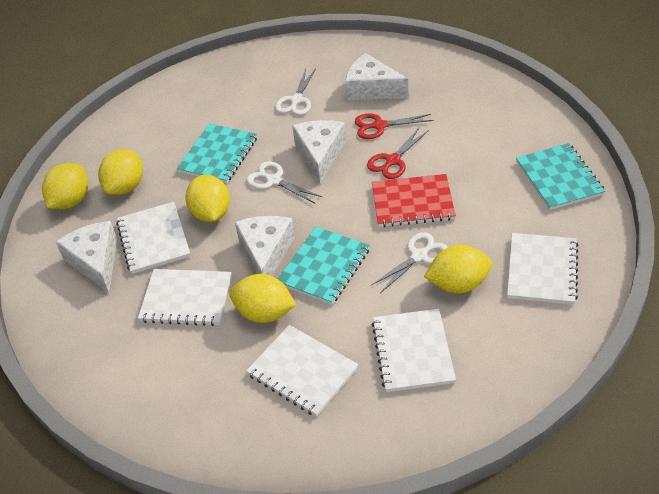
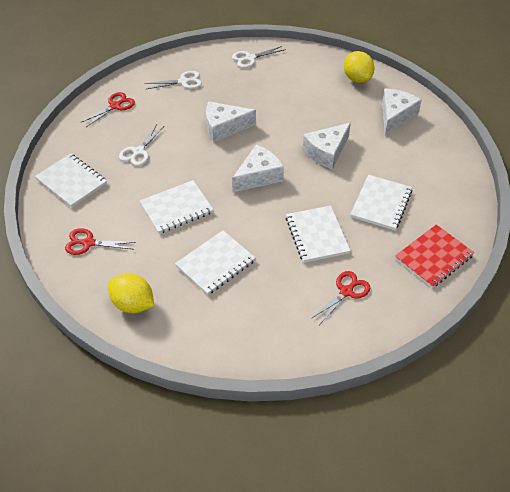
red scissors: [355,113,433,139] [367,128,429,179] = 2 -> [65,228,136,255] [82,92,135,127] [311,271,370,324] = 3
turquoise notebook: [177,124,257,183] [278,227,370,305] [516,143,605,210] = 3 -> none = 0
yellow lemon: [42,163,88,209] [98,149,143,195] [185,175,230,222] [229,274,296,323] [424,245,492,294] = 5 -> [108,273,154,313] [344,51,375,83] = 2

